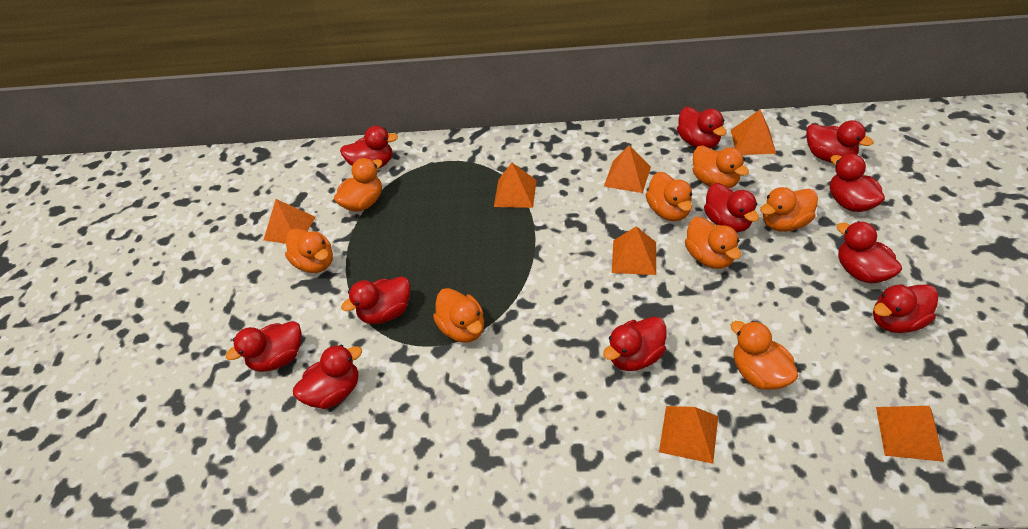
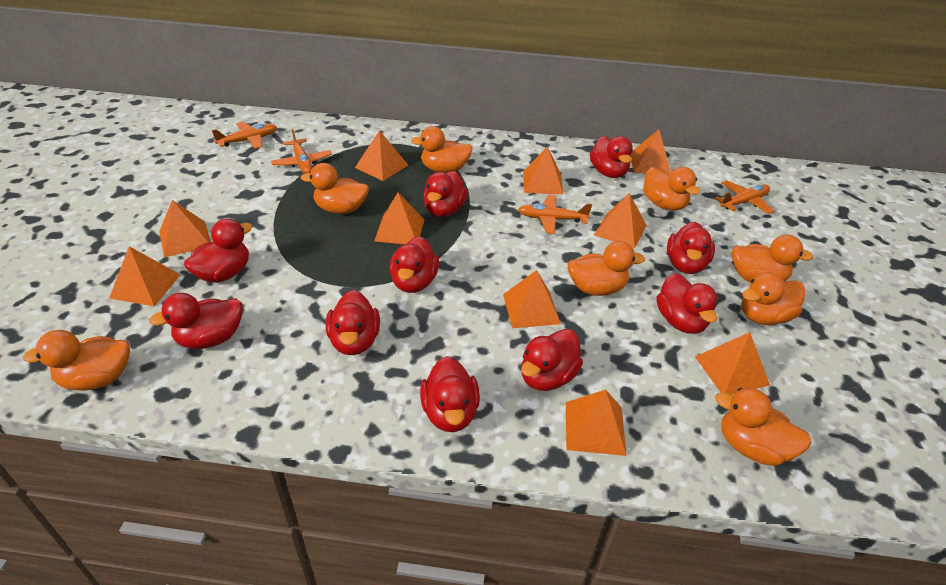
orange plane: none = 0 -> [212,122,277,149] [271,128,332,173] [518,195,592,234] [714,180,774,214] = 4
orange pyramid: [264,199,316,244] [494,163,537,208] [604,145,651,193] [612,226,656,275] [659,406,718,464] [731,110,776,155] [876,406,944,462] = 7 -> [109,246,181,306] [159,200,211,257] [355,130,409,181] [374,193,424,244] [503,270,561,328] [523,147,564,195] [566,389,626,456] [594,193,647,248] [631,129,671,175] [695,332,770,395] = 10
red duck: [226,321,302,372] [293,345,362,409] [340,126,398,168] [341,276,410,324] [603,317,667,371] [677,107,726,148] [704,183,759,233] [806,120,873,163] [830,154,885,212] [836,221,902,283] [873,284,938,333] = 11 -> [149,293,242,349] [184,219,253,283] [326,290,380,355] [389,236,439,293] [420,356,480,432] [423,171,468,217] [521,329,583,391] [590,136,633,178] [657,273,718,334] [667,222,715,274] = 10

